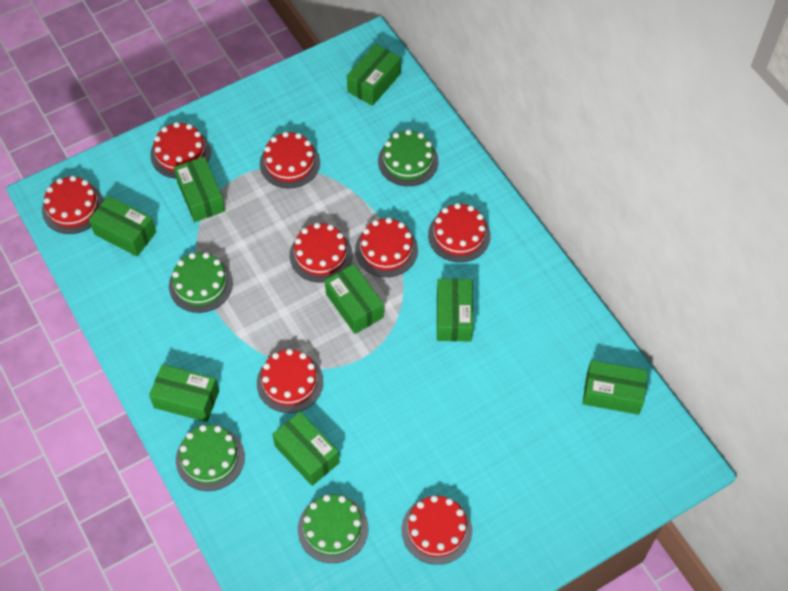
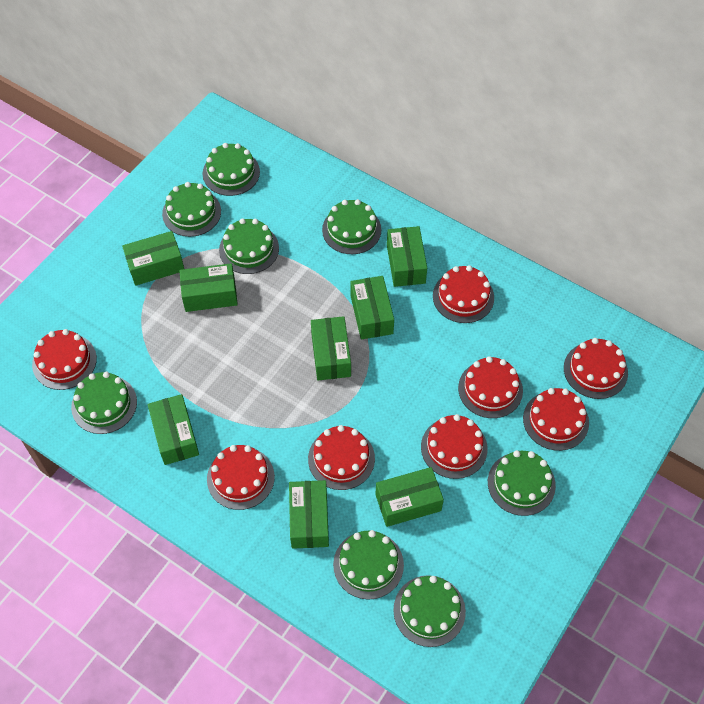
green cake: [169,252,233,313] [176,425,245,491] [298,495,368,563] [378,129,438,186] = 4 -> [71,372,137,434] [162,182,221,237] [203,143,260,196] [219,218,279,274] [322,199,381,254] [333,530,404,599] [393,575,466,647] [488,450,556,516] = 8

